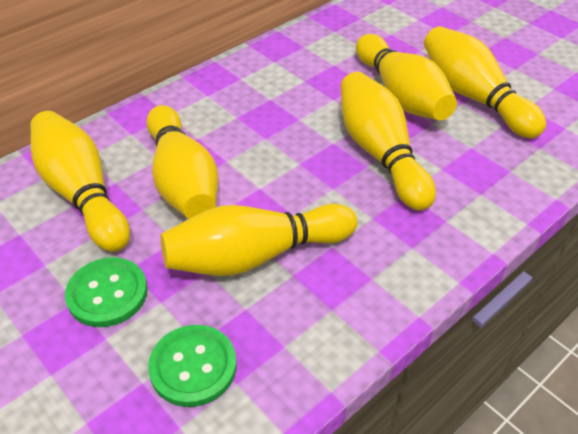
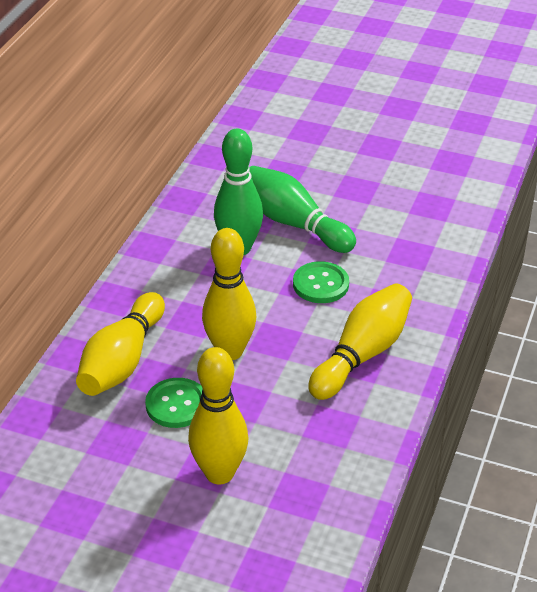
green bowling pin: none = 0 -> [214,129,263,255] [249,166,356,253] = 2
yellow bowling pin: [30,111,130,252] [146,105,218,219] [160,204,357,276] [340,72,436,211] [356,34,457,120] [424,26,546,138] = 6 -> [76,292,165,396] [188,347,248,484] [202,228,256,360] [308,283,412,400] = 4

